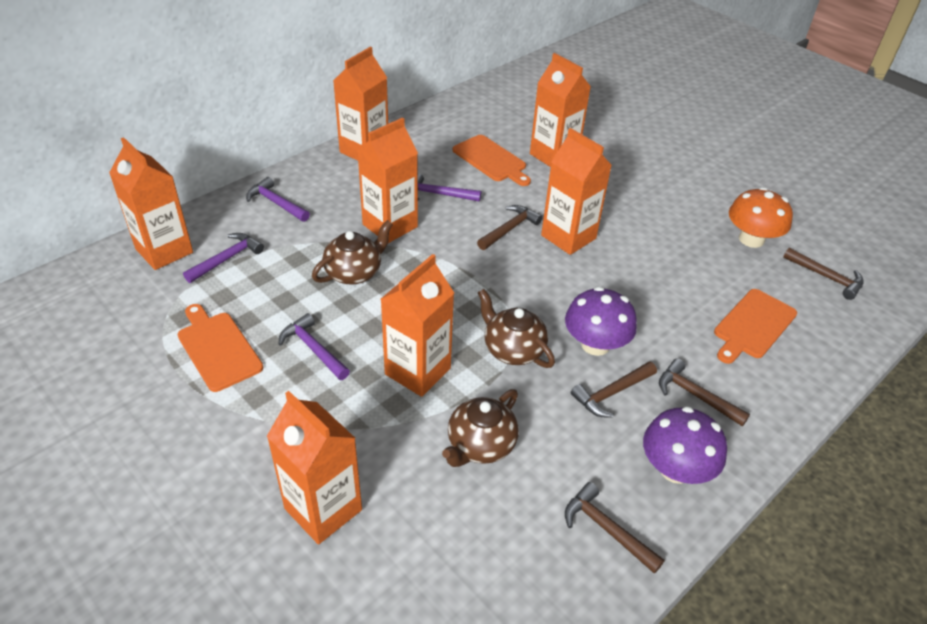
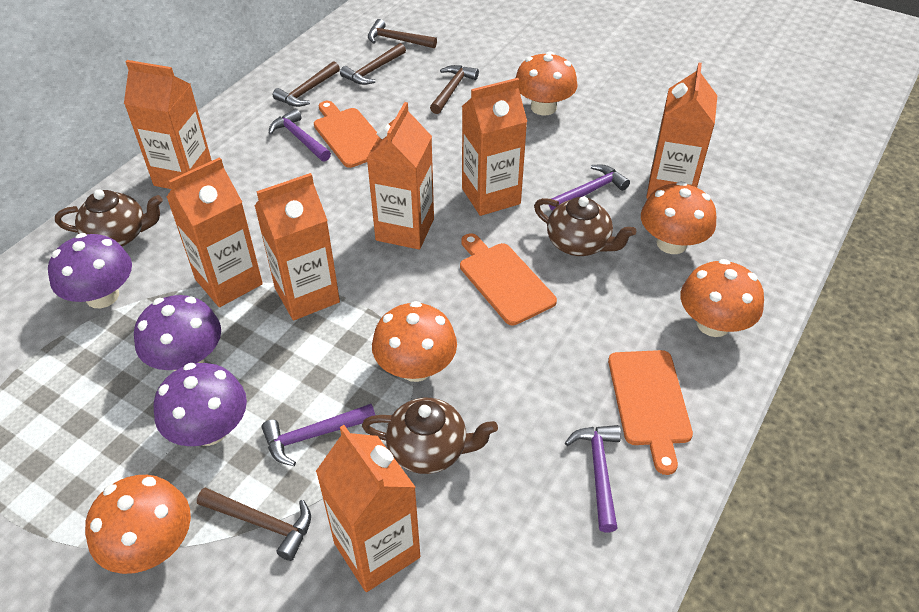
orange mushroom: [729,187,793,248] = 1 -> [85,475,191,574] [372,301,457,382] [516,51,578,115] [641,181,716,254] [680,259,764,337] = 5
purple mushroom: [565,287,637,356] [643,406,727,484] = 2 -> [48,233,132,308] [134,295,221,371] [154,363,247,446] = 3

